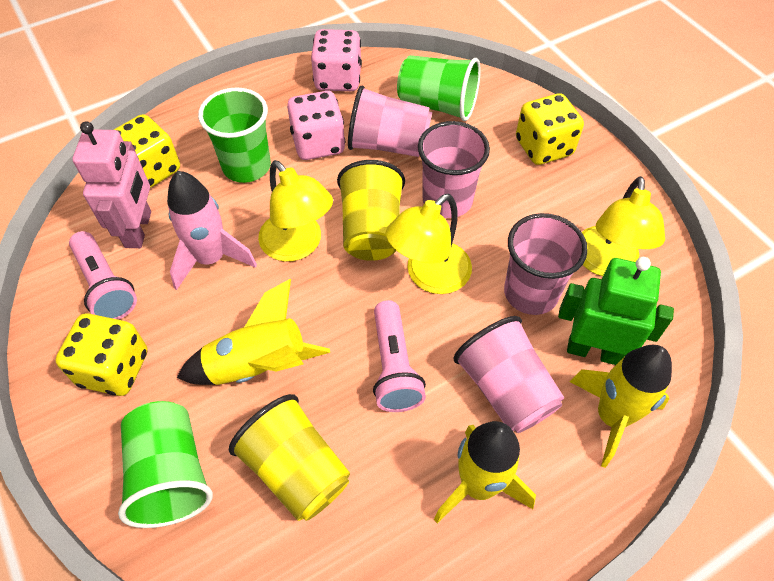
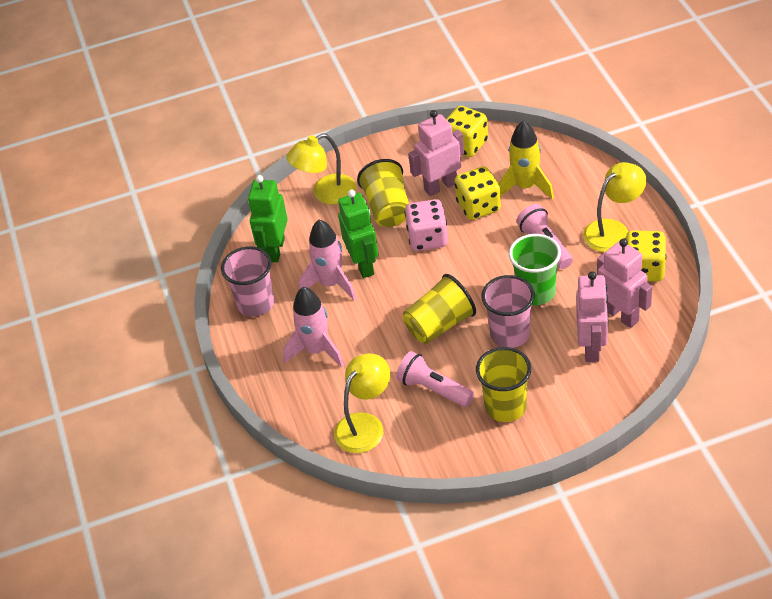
green cup: [118,401,213,528] [198,87,271,183] [397,55,481,121] = 3 -> [509,234,561,305] = 1
green robot: [558,257,674,365] = 1 -> [248,175,288,262] [338,190,378,278] = 2
pink cup: [348,85,432,157] [418,121,490,218] [453,316,564,433] [504,213,588,315] = 4 -> [221,246,274,317] [481,275,535,348] = 2
pink dice: [287,91,346,160] [311,29,362,91] = 2 -> [405,199,448,251] = 1
pink robot: [73,121,151,248] = 1 -> [408,110,464,196] [576,271,608,362] [597,239,652,328] = 3
pink rocket: [167,171,257,290] = 1 -> [283,287,344,367] [299,219,356,300] = 2
yellow cup: [229,394,350,521] [337,160,405,261] = 2 -> [357,159,409,227] [403,274,476,344] [476,347,531,422] = 3
yellow rocket: [177,279,330,385] [434,421,536,523] [569,345,672,468] = 3 -> [498,121,554,199] = 1

